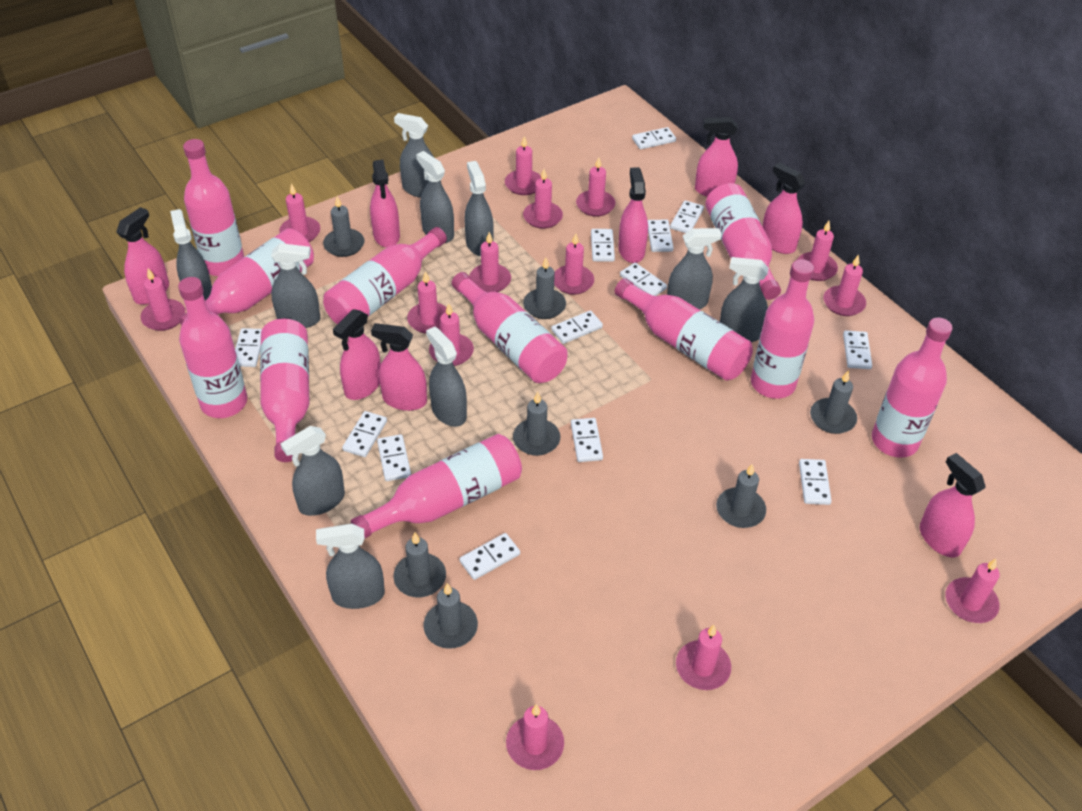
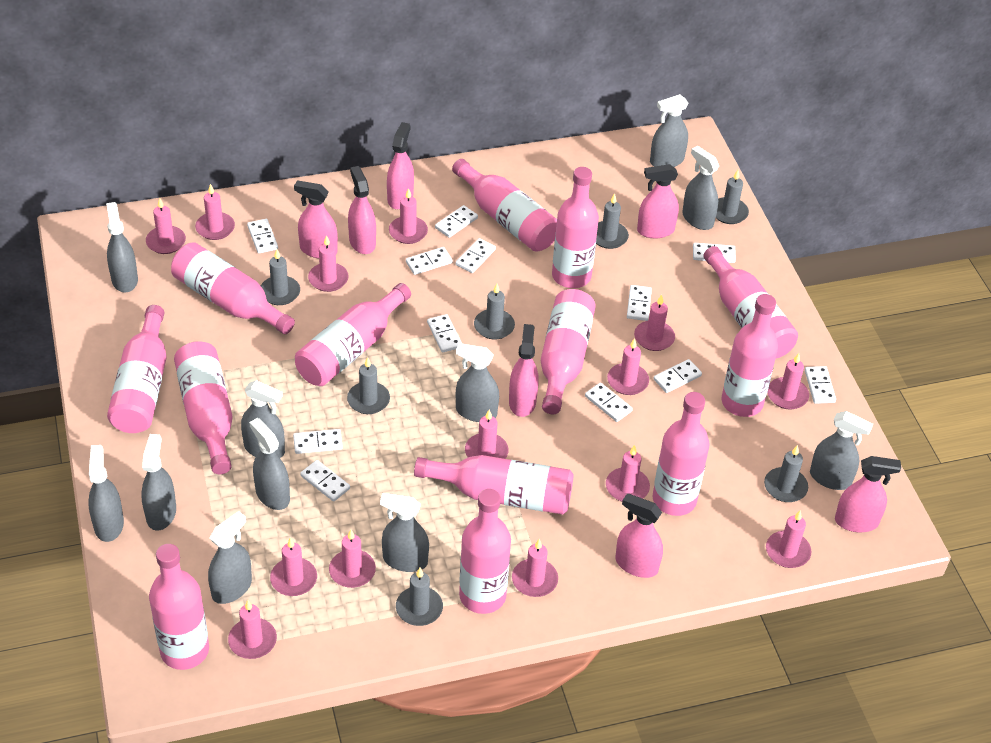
grey spray bottle: [170,209,212,300] [271,243,320,328] [281,426,345,516] [316,524,385,609] [394,113,434,198] [416,151,454,243] [426,327,467,427] [465,161,494,256] [667,228,722,310] [720,257,769,342] = 10 -> [88,445,124,542] [106,202,138,292] [141,434,176,531] [208,511,252,604] [241,380,285,458] [249,418,290,510] [380,493,429,572] [456,343,499,422] [650,94,689,167] [682,146,719,230] [810,411,873,490] = 11
pink bottle: [178,277,247,418] [179,228,314,326] [183,139,244,276] [260,319,310,462] [323,227,447,324] [351,434,522,539] [452,272,568,383] [615,278,753,381] [705,183,781,300] [751,259,814,399] [872,318,952,458] = 11 -> [107,305,167,433] [149,544,209,670] [171,242,295,334] [174,341,233,474] [295,283,411,386] [414,455,574,515] [452,159,557,252] [459,489,511,614] [541,289,596,414] [552,167,599,288] [653,392,709,516] [703,246,798,358] [721,294,778,417] = 13
pink spray bottle: [116,207,169,305] [333,309,381,400] [370,160,400,248] [371,323,427,411] [618,167,648,263] [695,117,738,197] [762,163,806,254] [919,453,986,557] = 8 -> [294,180,338,259] [348,166,376,254] [387,122,414,209] [509,324,539,417] [615,493,663,578] [637,164,679,238] [835,456,901,532] = 7
white domino: [235,328,262,367] [342,411,387,457] [377,434,411,481] [460,533,520,580] [551,310,603,344] [571,418,603,462] [591,229,615,261] [620,263,667,296] [632,127,676,149] [647,220,674,252] [670,200,704,233] [799,459,832,505] [843,330,872,369] = 13 -> [247,219,278,253] [293,429,343,454] [300,460,350,502] [406,247,453,275] [427,314,462,352] [435,205,478,238] [456,238,496,273] [585,383,633,422] [627,285,652,321] [654,359,702,393] [693,243,736,263] [805,366,836,404] = 12

